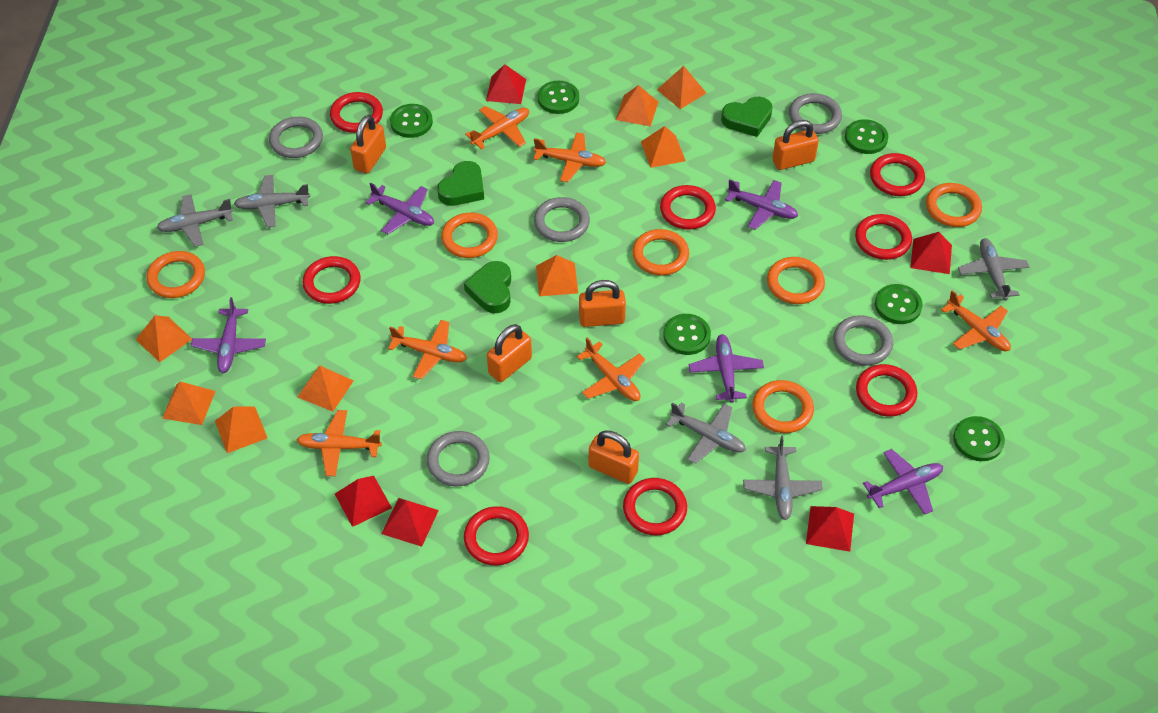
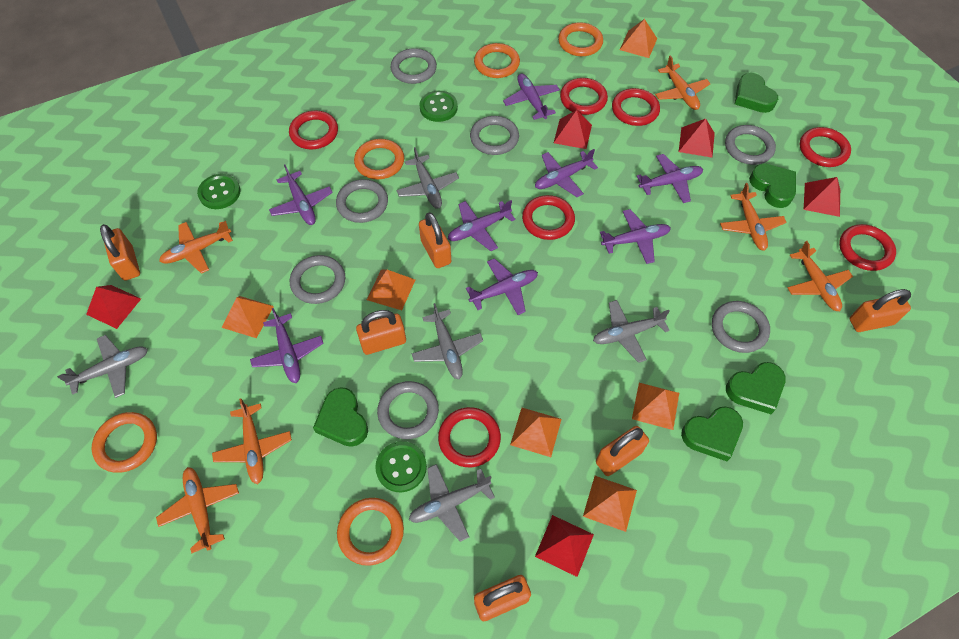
green button: [390,104,433,138] [538,81,579,114] [663,314,711,355] [845,119,888,154] [875,284,922,324] [953,416,1005,461] = 6 -> [197,174,241,209] [375,441,427,492] [419,91,458,122] = 3
green heart: [437,161,484,206] [464,261,511,313] [721,97,773,137] = 3 -> [313,387,368,447] [681,406,743,461] [726,362,786,414] [735,73,778,113] [749,164,796,208] = 5
grey ring: [269,117,323,158] [427,431,490,487] [534,197,590,242] [789,93,842,134] [833,315,893,366] = 5 -> [290,255,345,304] [336,179,388,223] [377,381,439,439] [391,48,437,84] [470,116,519,155] [712,301,770,353] [725,125,776,165] = 7
orange padlock: [350,115,386,173] [487,324,532,382] [579,280,626,327] [589,431,639,484] [772,120,819,170] = 5 -> [100,224,140,281] [356,310,406,355] [419,212,451,268] [474,575,531,621] [596,426,649,476] [850,289,911,332] = 6
orange pyramid: [136,315,192,363] [162,382,216,425] [215,406,267,453] [298,366,354,412] [536,255,578,296] [616,85,658,127] [641,126,686,168] [657,66,706,109] = 8 -> [222,296,274,338] [367,269,415,310] [510,408,562,457] [583,476,637,532] [620,19,657,58] [632,383,679,430] = 6
orange ring: [147,251,205,298] [441,213,498,258] [632,229,689,275] [752,380,814,433] [767,257,825,304] [926,183,982,227] = 6 -> [92,412,157,473] [337,498,404,566] [354,139,404,179] [474,43,520,78] [558,22,603,56] = 5
purple plane: [191,297,266,373] [366,182,434,234] [689,334,764,403] [725,179,798,230] [863,449,943,515] = 5 -> [250,308,324,383] [269,164,333,225] [448,200,516,251] [466,258,538,315] [503,73,560,120] [535,149,598,197] [600,209,671,264] [637,154,703,203] = 8
red ring: [302,256,361,304] [330,92,383,133] [464,506,529,565] [623,478,687,535] [660,185,716,230] [855,214,912,260] [856,364,917,417] [870,153,925,196] = 8 -> [289,111,338,149] [438,407,501,467] [522,195,575,240] [560,78,608,115] [612,88,660,126] [800,127,851,167] [839,224,896,271] = 7

